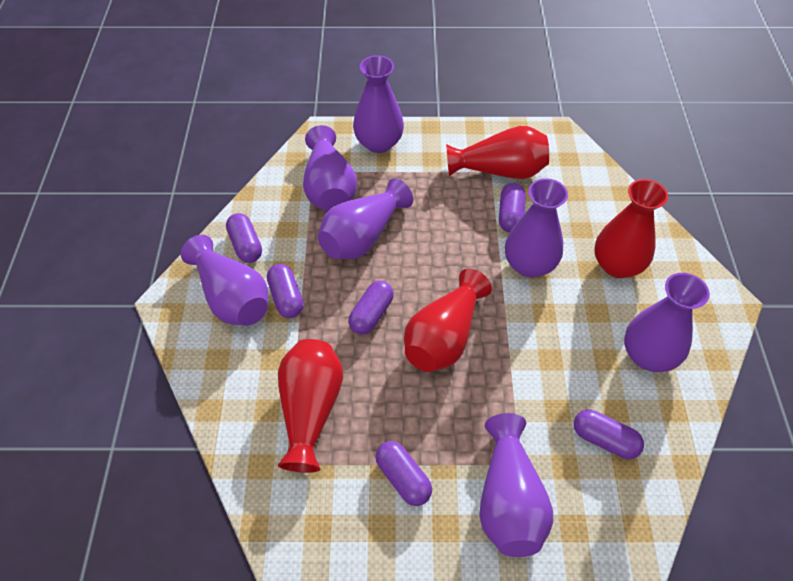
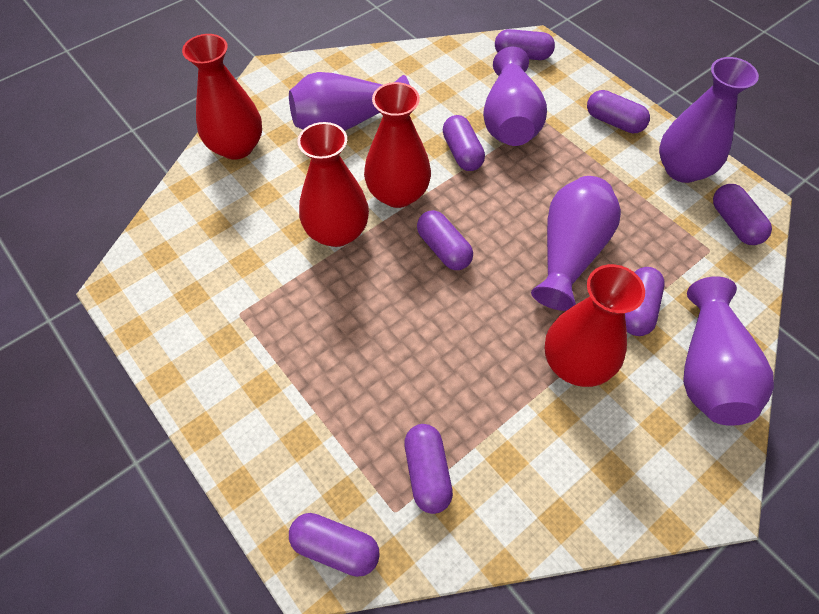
purple capsule: [226,213,262,263] [267,264,304,318] [348,281,394,335] [375,441,432,506] [499,183,526,232] [574,410,644,459] = 6 -> [289,513,380,577] [404,424,453,514] [417,210,473,270] [443,115,485,171] [495,29,555,60] [587,90,650,133] [625,267,665,336] [713,184,772,245] = 8
purple vase: [181,235,268,326] [303,125,357,211] [318,178,413,259] [353,55,404,153] [479,413,553,557] [505,178,568,277] [624,273,710,372] = 7 -> [289,72,410,131] [483,47,547,146] [531,176,621,311] [659,57,759,183] [683,276,774,426] = 5

